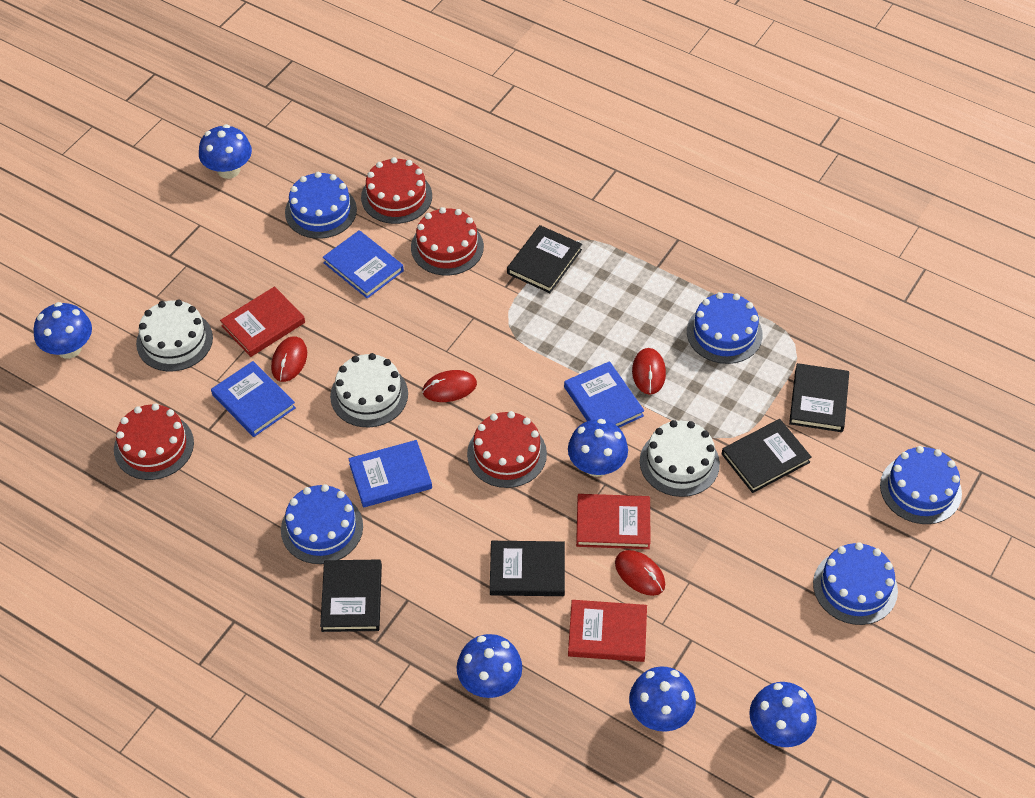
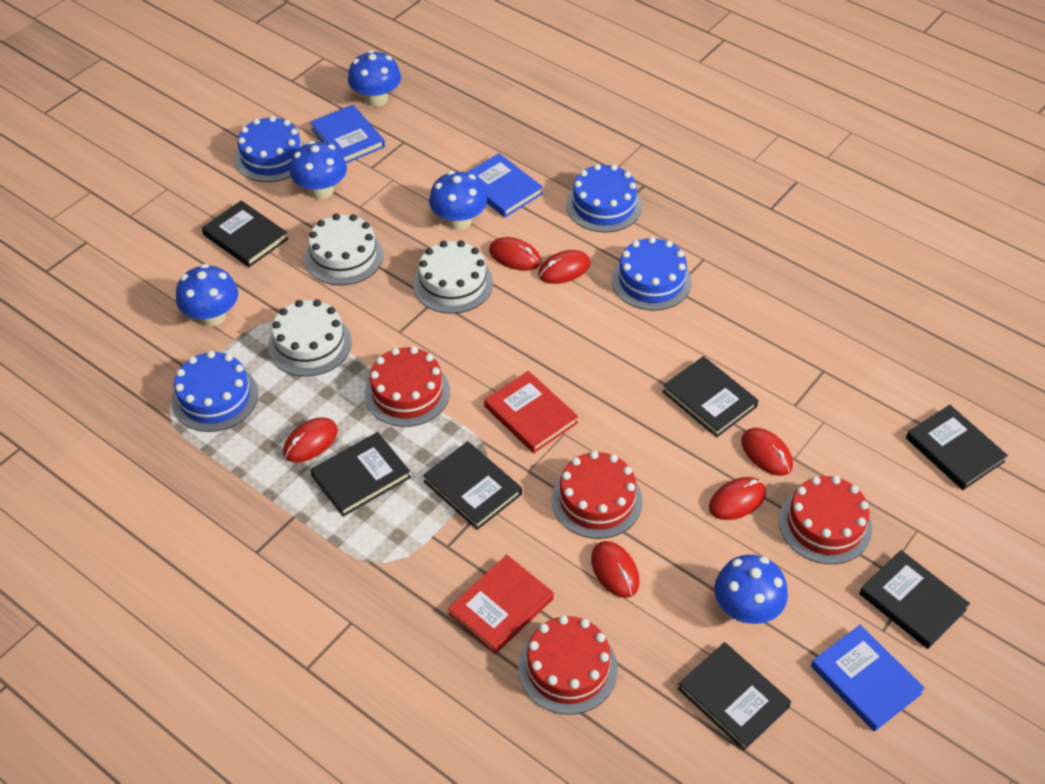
black book: [320,559,382,632] [490,541,565,596] [507,225,582,293] [722,419,812,493] [789,363,849,432] = 5 -> [202,200,288,267] [310,432,411,517] [423,441,522,530] [662,356,758,437] [678,642,791,750] [859,550,970,649] [906,405,1008,490] = 7
blue book: [211,361,296,437] [323,230,404,299] [348,440,432,507] [564,361,644,427] = 4 -> [310,105,385,163] [466,153,543,217] [811,625,925,732] = 3
blue cake: [281,484,363,564] [285,172,357,239] [687,292,763,364] [813,542,898,625] [880,446,962,524] = 5 -> [171,351,258,432] [235,116,305,182] [566,164,642,232] [612,237,692,311] = 4
blue mushroom: [34,302,92,359] [199,124,252,179] [457,634,522,698] [568,419,628,477] [629,667,696,732] [749,682,817,747] = 6 -> [176,264,238,326] [290,141,347,199] [348,50,401,107] [429,171,487,230] [714,555,788,624] = 5
red book: [220,286,305,357] [568,600,647,662] [576,494,650,549] = 3 -> [448,555,554,654] [484,371,578,453] = 2
red mouse: [271,336,307,382] [422,370,477,402] [615,550,665,596] [632,348,666,394] = 4 -> [283,417,338,462] [489,237,541,271] [538,250,590,284] [591,541,640,598] [709,477,766,520] [741,428,793,476] = 6

